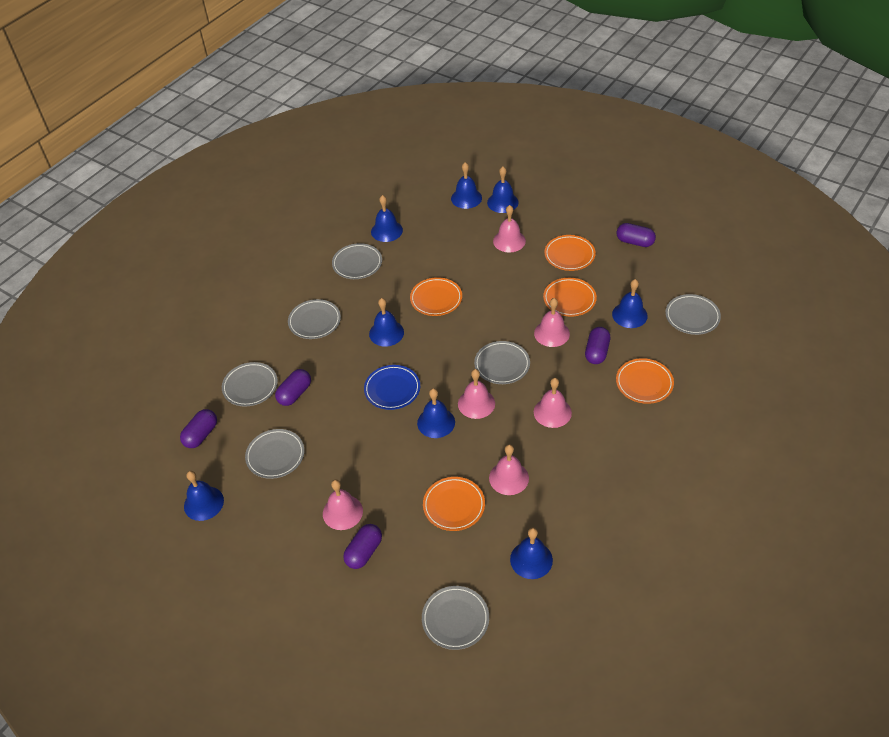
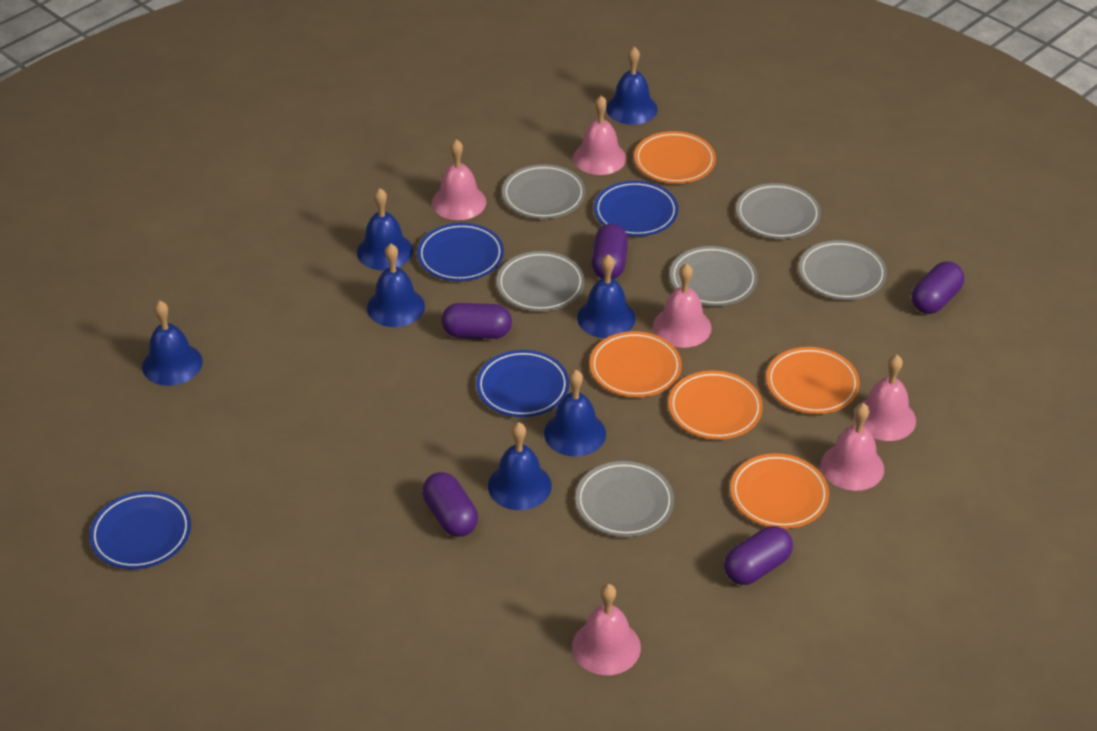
blue bell: [184,471,224,521] [369,298,404,347] [371,195,403,242] [417,388,455,438] [451,162,482,209] [487,167,519,213] [510,527,553,579] [612,279,648,328] = 8 -> [142,300,203,386] [357,188,413,270] [367,244,425,327] [488,422,552,510] [544,370,606,456] [577,254,636,338] [606,47,658,125] = 7
blue plate: [364,365,420,410] = 1 -> [89,491,191,569] [417,223,504,281] [476,350,569,417] [594,181,678,236] = 4
grey plate: [222,362,278,407] [245,429,304,479] [288,299,341,339] [332,243,382,279] [422,586,489,650] [474,341,530,384] [665,294,721,335] = 7 -> [497,251,585,311] [502,164,586,219] [575,461,674,537] [670,246,758,306] [736,183,821,239] [799,240,887,300] = 6

